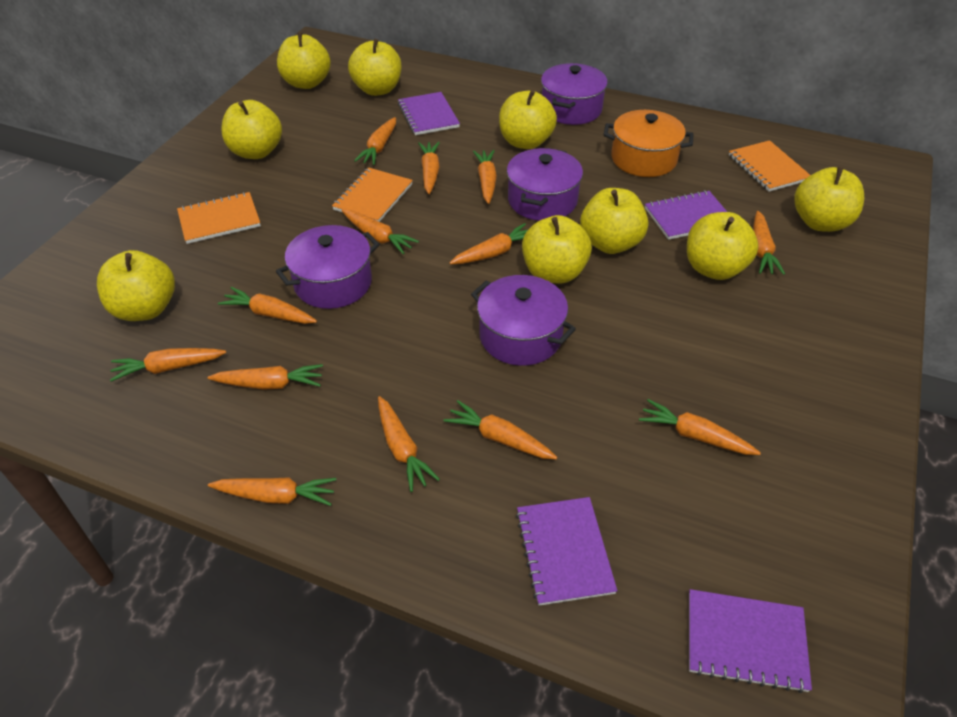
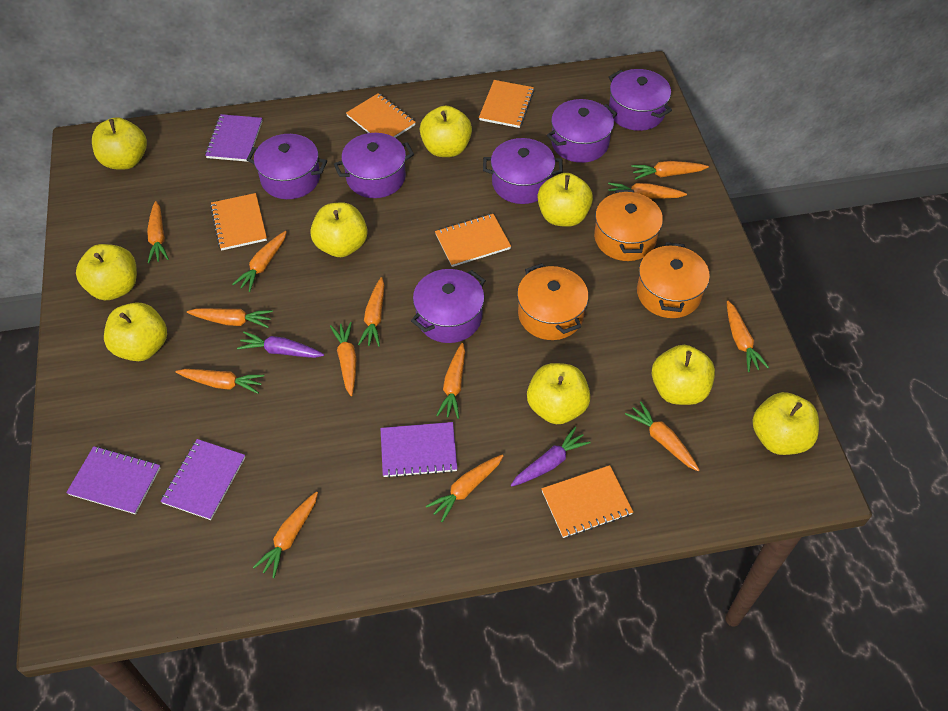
orange notebook: [177,192,261,244] [332,167,413,222] [729,140,810,192] = 3 -> [210,193,267,250] [346,93,416,138] [435,214,511,267] [479,80,534,128] [541,465,633,538] = 5
orange pot: [603,110,693,177] = 1 -> [517,263,589,340] [594,190,663,261] [637,242,710,318] = 3
purple carrot: none = 0 -> [237,332,324,358] [511,427,591,487] = 2
purple pot: [276,225,380,309] [471,275,576,366] [507,148,583,221] [541,63,608,125] = 4 -> [246,134,327,199] [334,133,414,198] [411,269,486,343] [483,138,563,204] [547,99,617,163] [609,69,672,131] = 6

